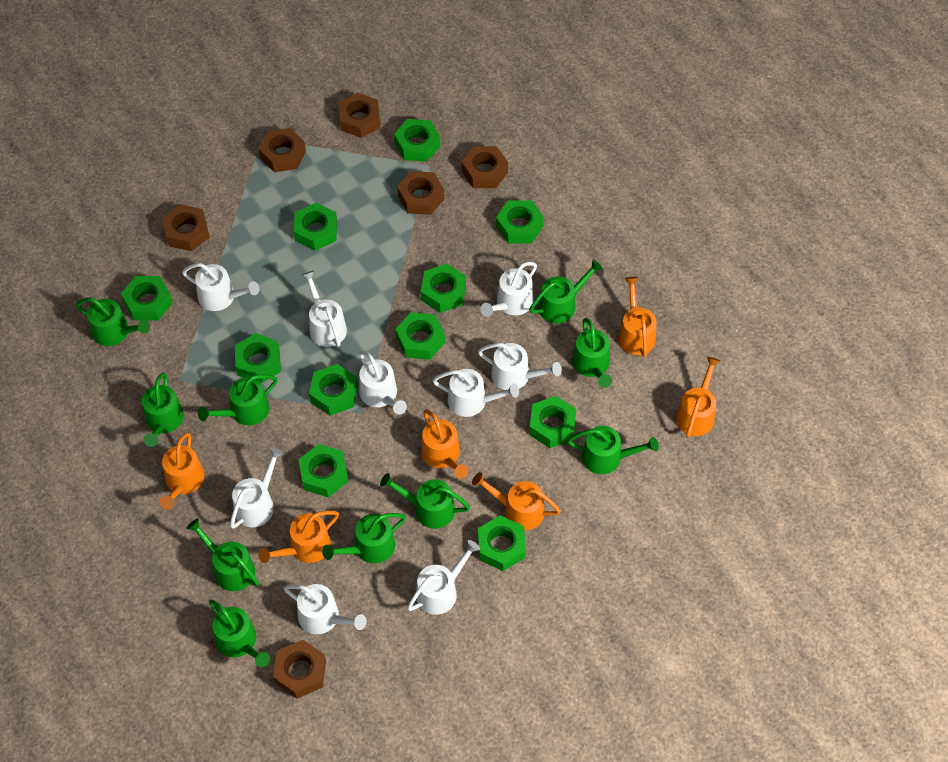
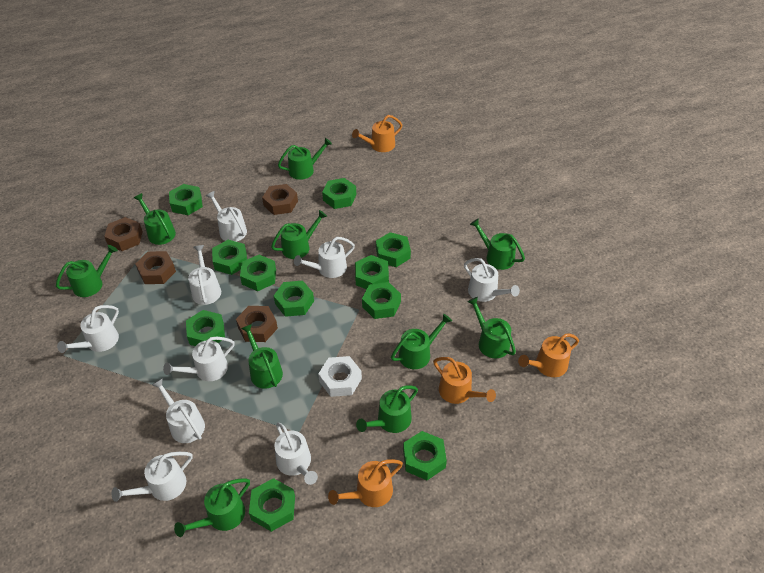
brown nut: [162,204,210,251] [259,128,306,172] [273,640,326,699] [339,93,380,138] [397,171,444,215] [462,146,508,188] = 6 -> [104,217,143,251] [135,251,176,284] [236,306,278,342] [262,184,298,215] = 4
orange watering can: [159,433,205,510] [258,511,339,563] [421,409,468,479] [472,472,560,530] [618,277,657,357] [676,357,720,438] = 6 -> [328,459,403,507] [352,115,402,152] [433,357,496,404] [518,334,579,377] = 4
white nut: none = 0 -> [318,356,362,397] = 1

